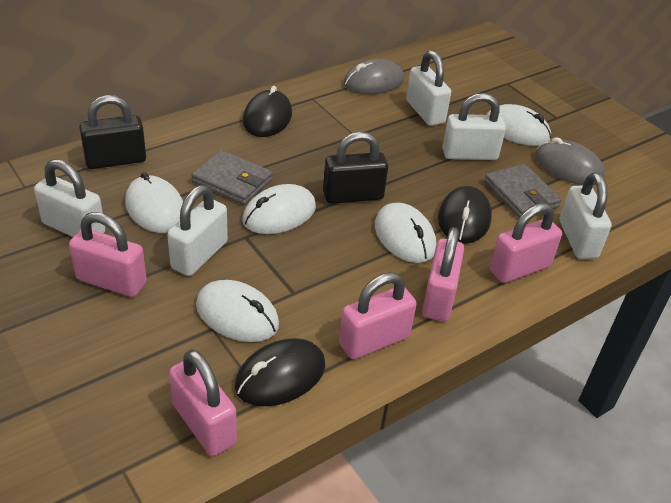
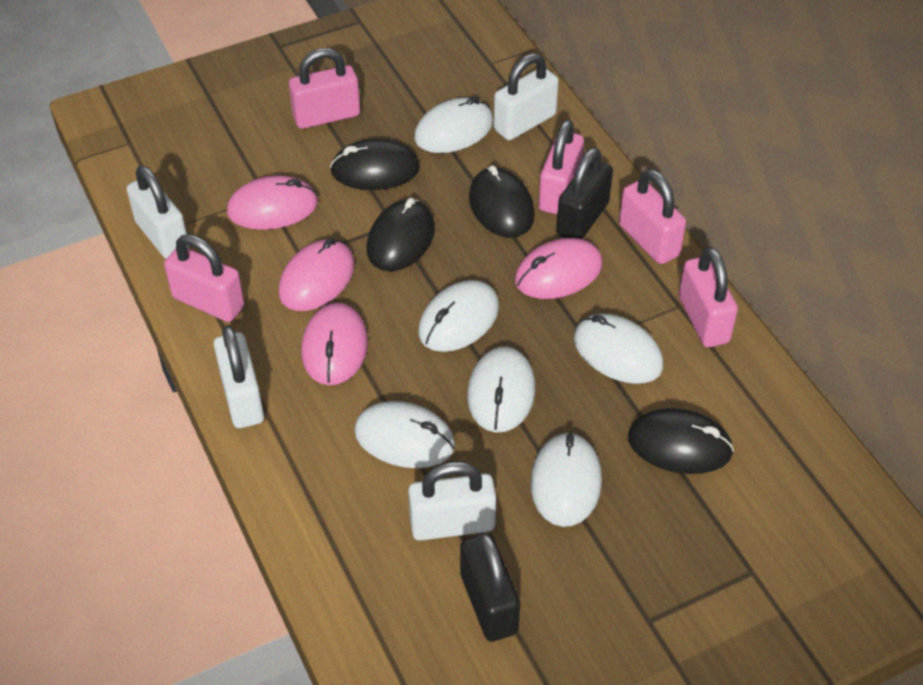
black mouse: [235,338,325,407] [243,86,292,137] [438,186,492,244] = 3 -> [330,139,420,190] [367,198,435,271] [469,165,535,238] [628,408,734,474] = 4
grey mouse: [343,58,404,94] [535,137,605,185] = 2 -> none = 0
grey wallet: [191,150,273,205] [484,164,562,218] = 2 -> none = 0
pink mouse: none = 0 -> [227,175,318,230] [279,238,355,311] [301,302,368,385] [515,238,602,299] = 4
white mouse: [125,172,183,233] [196,280,279,342] [242,184,316,234] [375,203,436,263] [487,104,551,146] = 5 -> [354,401,455,468] [414,97,493,153] [418,280,499,352] [467,346,535,432] [531,432,602,527] [574,314,663,384] = 6
white padlock: [34,159,105,237] [167,185,228,276] [406,50,451,126] [442,93,506,160] [560,172,612,259] = 5 -> [127,166,190,259] [214,325,264,428] [408,461,496,541] [494,53,559,140] = 4

